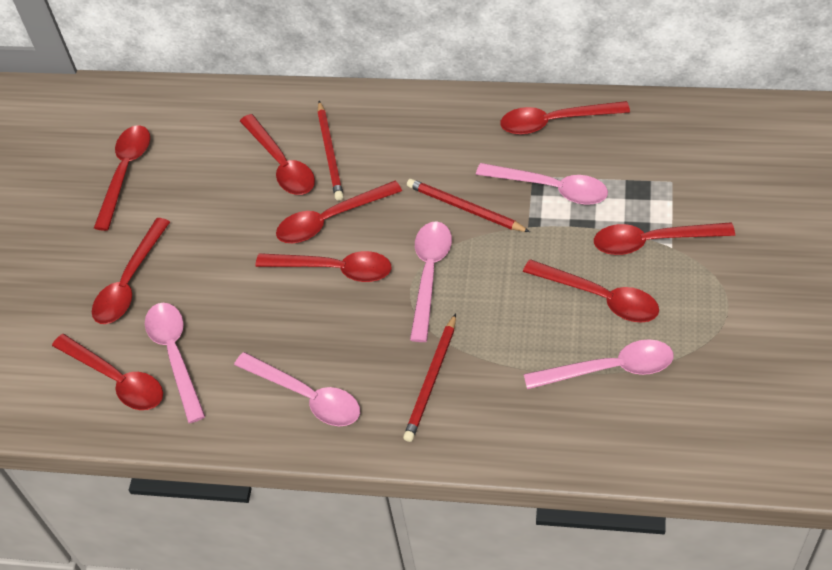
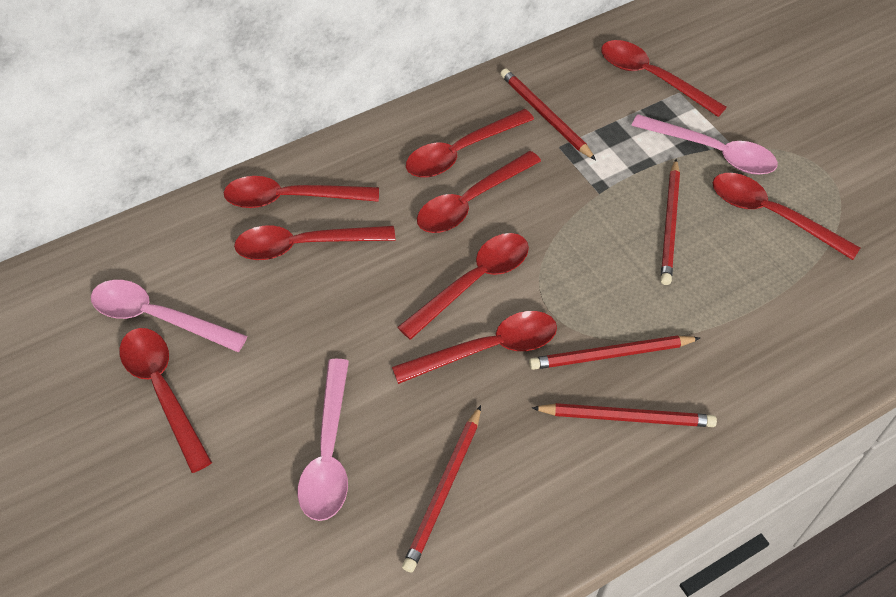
pink spoon: [145,303,206,423] [234,352,360,426] [410,221,452,342] [476,163,608,205] [524,339,674,389] = 5 -> [91,280,247,352] [298,359,349,521] [631,114,778,175] = 3
red pencil: [317,101,344,201] [403,313,456,442] [407,179,530,232] = 3 -> [402,405,481,572] [500,68,596,160] [529,335,700,370] [532,403,717,427] [660,159,680,285] = 5

